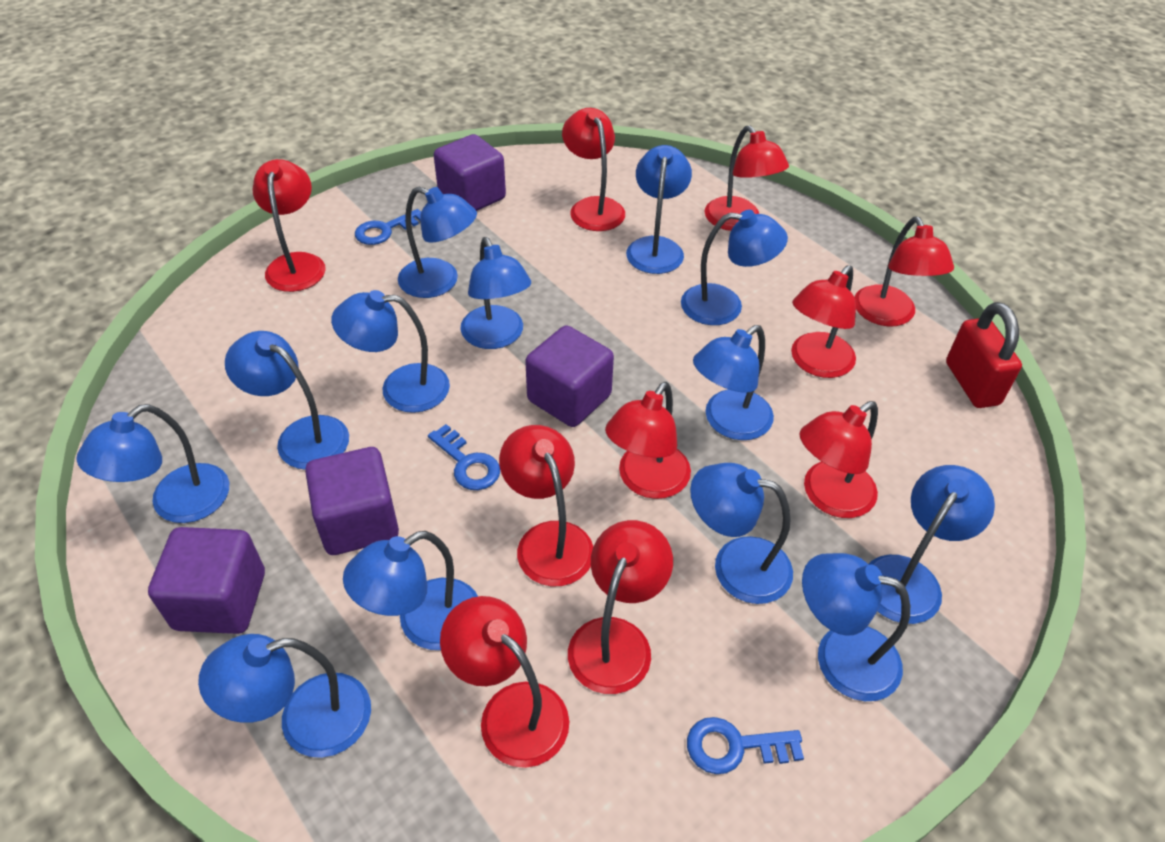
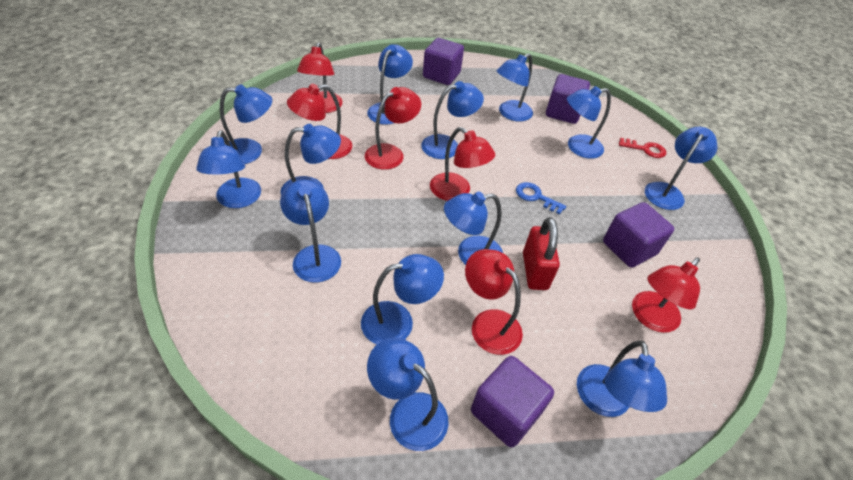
blue key: [355,209,421,245] [428,424,500,490] [687,717,804,774] = 3 -> [516,182,566,215] = 1
red key: none = 0 -> [619,138,666,158] = 1
red lamp: [252,159,326,292] [440,596,569,768] [499,425,593,586] [562,108,625,231] [568,520,673,694] [605,382,691,499] [705,125,789,231] [791,265,856,378] [799,401,878,518] [854,216,954,326] = 10 -> [287,84,352,159] [297,42,343,113] [365,87,421,170] [430,127,495,201] [465,249,523,355] [632,257,700,333] = 6

